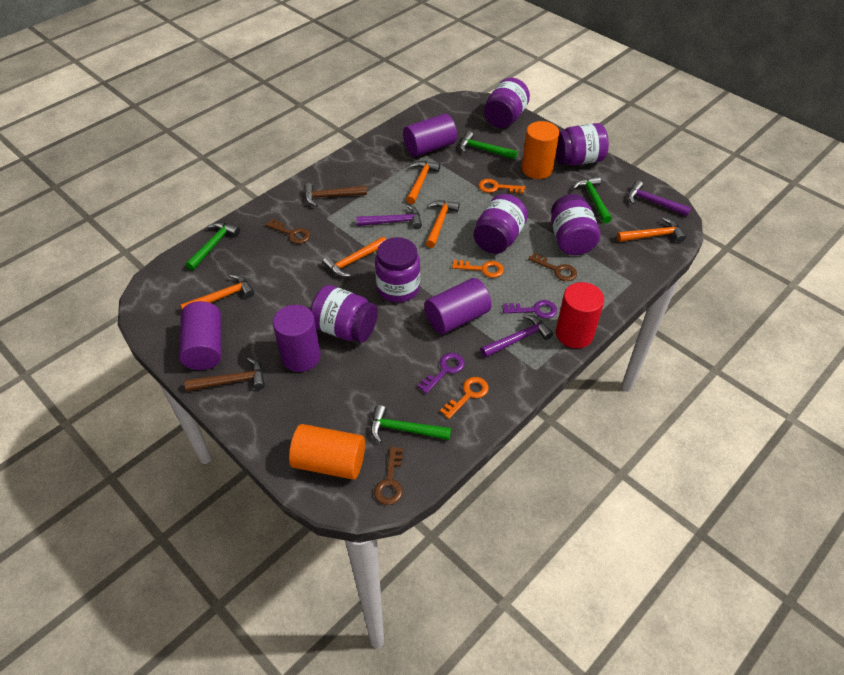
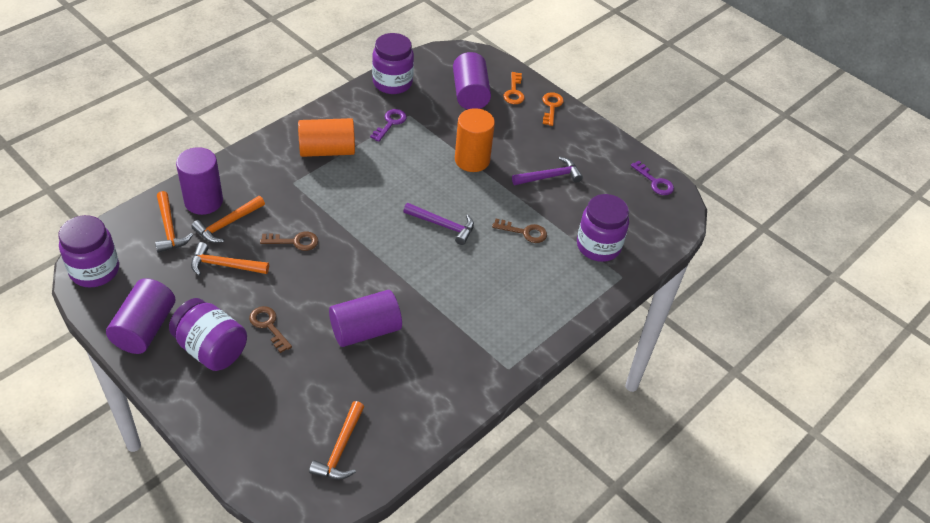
brown hammer: [185,358,265,391] [304,183,367,207] = 2 -> none = 0
green hammer: [186,222,240,271] [371,405,451,443] [460,131,517,159] [573,176,612,223] = 4 -> none = 0
orange hammer: [180,274,254,309] [323,237,386,277] [406,161,440,204] [426,200,460,248] [617,217,686,242] = 5 -> [155,191,193,253] [191,196,265,243] [191,242,269,276] [309,401,364,479] = 4
orange key: [440,377,489,419] [452,260,504,278] [478,179,525,194] = 3 -> [503,72,525,104] [542,92,564,126] = 2
purple hammer: [357,205,422,229] [481,315,553,358] [628,181,691,216] = 3 -> [403,203,474,245] [512,157,583,185] = 2
purple jar: [310,285,378,343] [375,237,420,302] [473,194,528,254] [484,78,530,128] [551,194,600,255] [555,123,609,165] = 6 -> [58,215,119,287] [169,298,247,371] [372,33,414,94] [577,194,629,262] = 4
red cylinder: [556,282,604,348] = 1 -> none = 0

